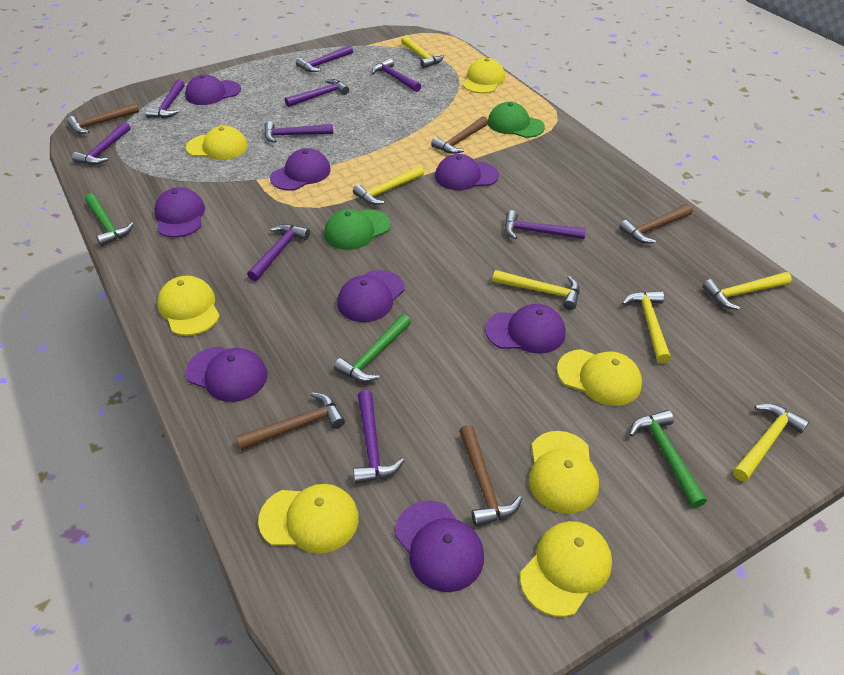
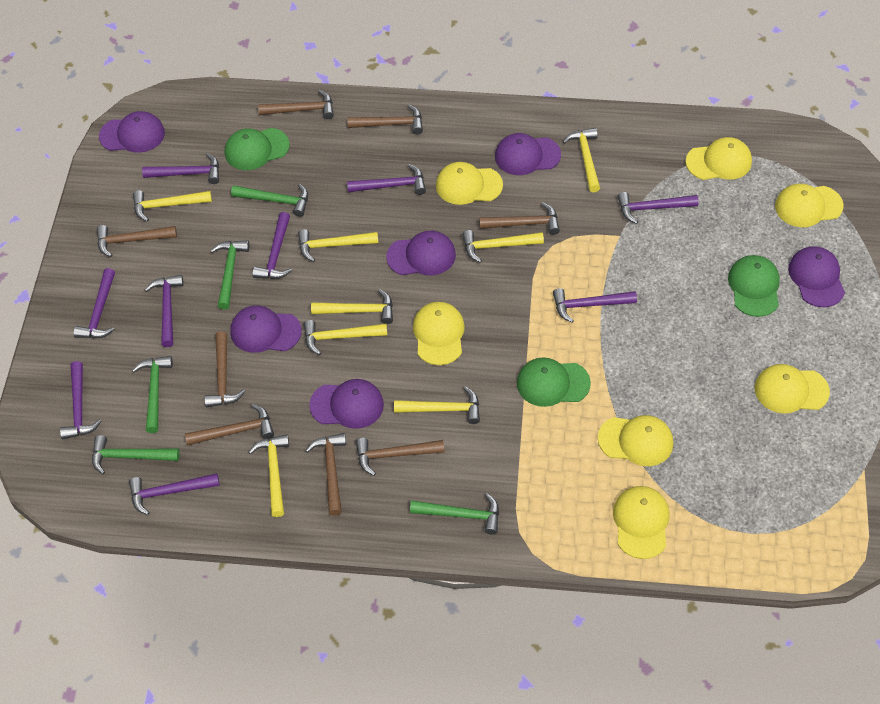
brown hammer: [67,103,139,134] [236,392,345,451] [431,116,488,154] [459,425,522,527] [619,204,693,243] = 5 -> [97,225,177,257] [185,404,274,446] [204,331,245,408] [258,90,334,119] [305,433,346,516] [347,104,423,135] [356,438,444,476] [479,202,560,235] = 8
green cap: [324,209,391,250] [488,102,545,138] = 2 -> [225,128,290,170] [517,357,591,407] [728,255,780,317] = 3
green hammer: [85,194,134,246] [334,314,411,382] [629,410,707,508] = 3 -> [92,435,180,474] [132,356,173,433] [211,240,249,310] [231,184,308,217] [410,493,499,535] = 5
purple cap: [154,187,205,238] [185,74,241,105] [186,346,268,402] [270,148,331,191] [337,270,404,322] [395,500,484,592] [435,154,499,190] [485,304,565,354] = 8 -> [99,111,165,153] [230,305,302,353] [309,379,384,429] [386,231,456,275] [495,133,561,175] [788,246,845,307] = 6
yellow hammer: [353,166,424,205] [401,36,444,68] [492,270,580,310] [622,291,671,363] [703,272,792,310] [733,404,809,482] = 6 -> [133,190,212,222] [248,434,289,517] [298,229,378,262] [304,320,387,355] [311,289,393,324] [394,386,480,424] [462,230,544,263] [563,128,600,192] = 8

